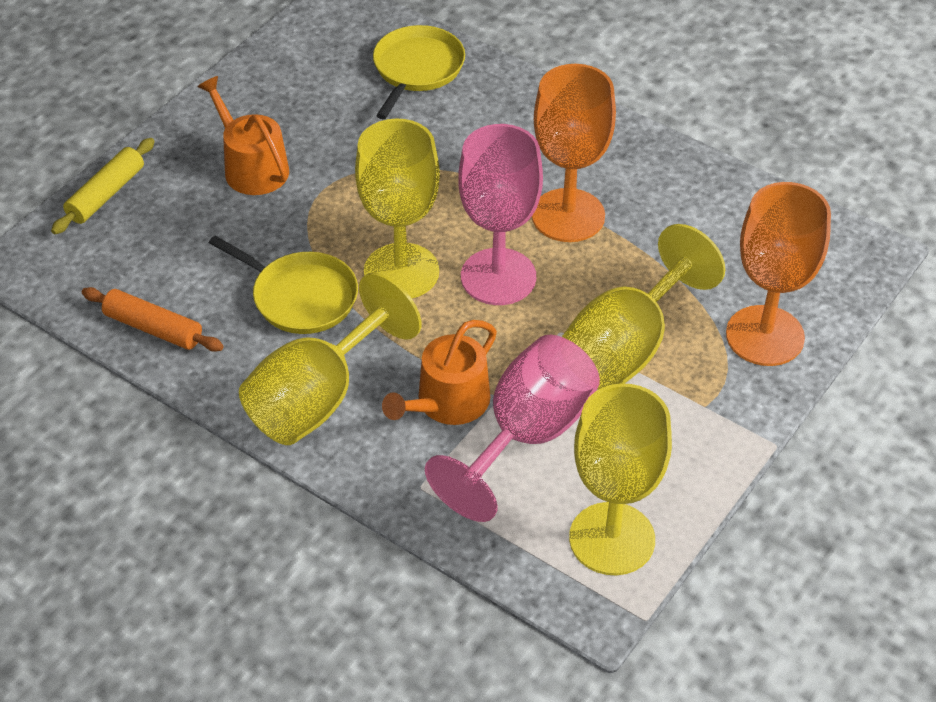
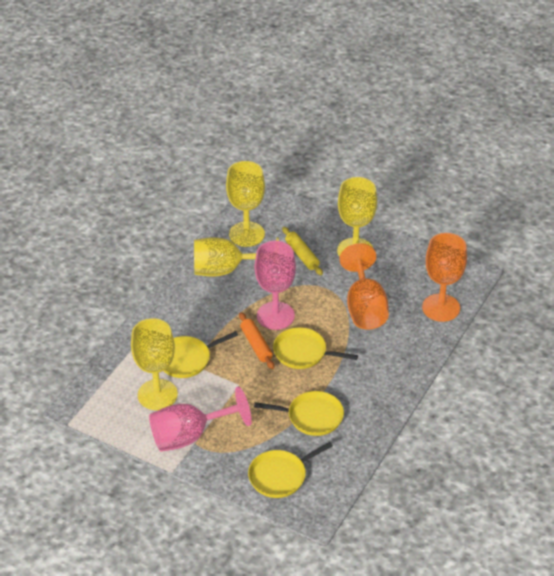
orange watering can: [197,76,289,195] [382,320,497,425] = 2 -> none = 0
yellow pan: [209,236,358,334] [373,25,465,119] = 2 -> [164,331,238,378] [248,442,333,498] [254,391,344,436] [273,327,358,369] = 4

